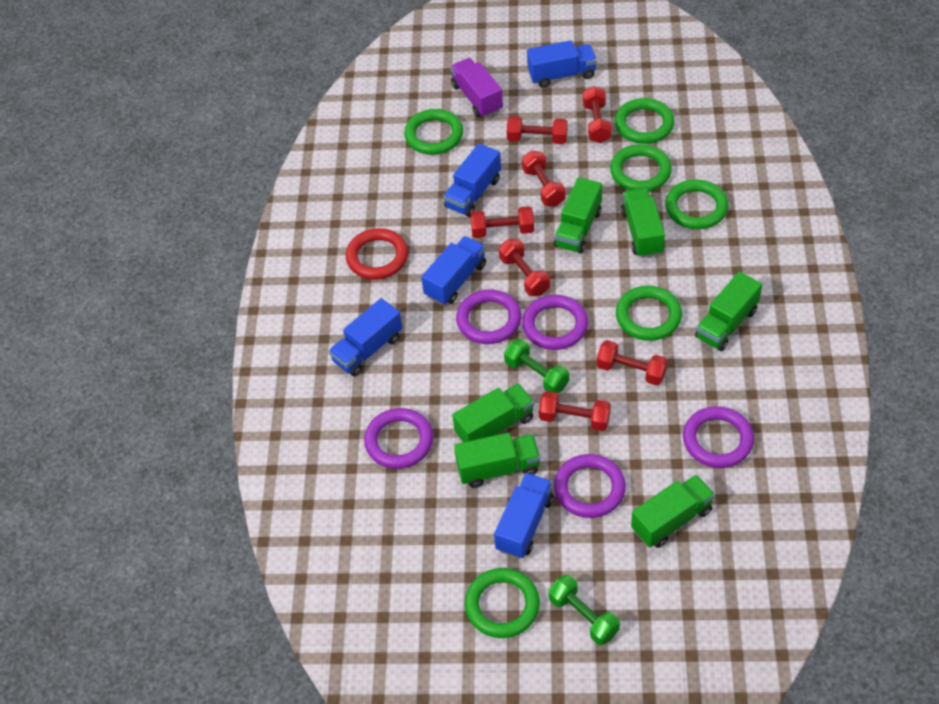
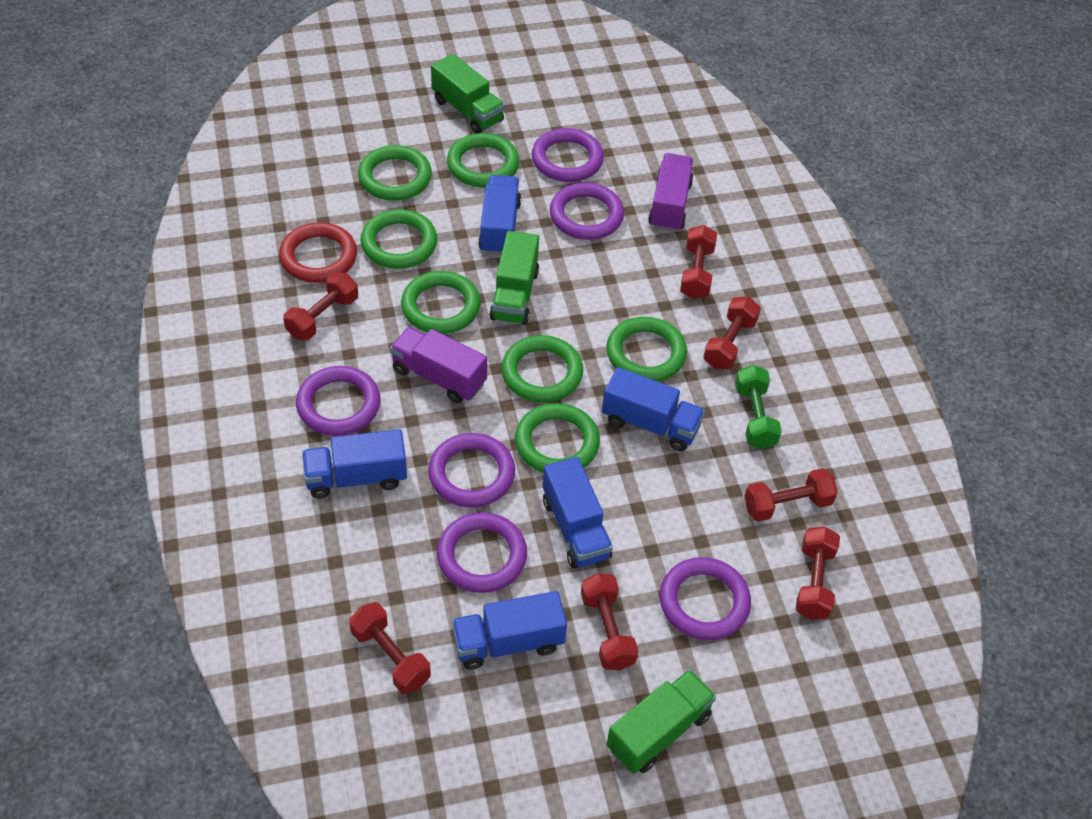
green dumbbell: [504,339,569,394] [548,575,620,645] = 2 -> [735,365,782,449] = 1
green ring: [404,109,463,155] [465,568,540,638] [610,144,672,192] [615,98,675,144] [616,286,682,341] [665,180,728,229] = 6 -> [358,145,432,201] [361,209,437,269] [401,271,481,334] [447,133,520,187] [501,335,583,403] [515,403,600,473] [606,317,687,382] = 7
green truck: [452,384,534,442] [454,433,540,488] [554,177,602,254] [621,188,665,258] [631,475,715,548] [695,271,762,351] = 6 -> [431,54,505,134] [489,231,539,325] [606,670,716,774] = 3
purple ring: [364,408,433,469] [456,289,521,344] [522,295,588,350] [554,454,626,518] [683,406,754,468] = 5 -> [296,366,381,436] [428,433,515,508] [437,512,527,593] [532,128,604,182] [550,183,624,240] [660,557,751,640] = 6
purple truck: [450,58,503,118] = 1 -> [390,327,487,403] [648,153,694,232] = 2

